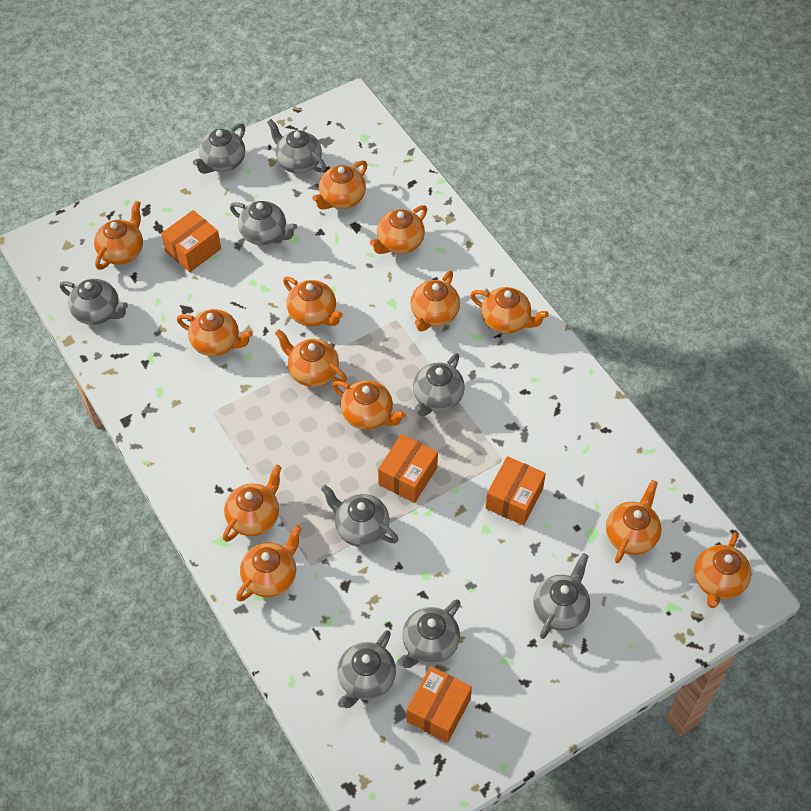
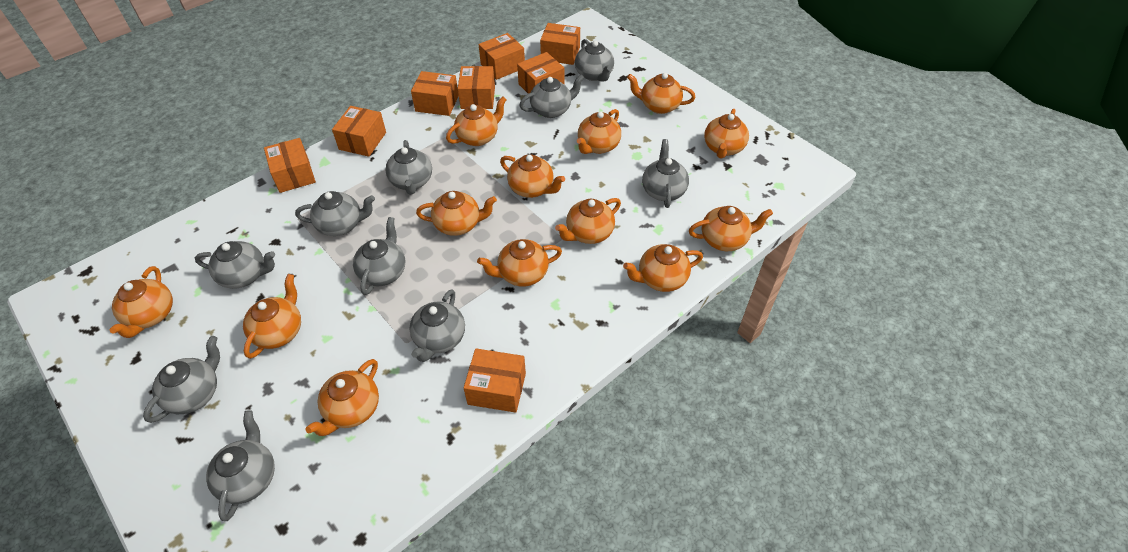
grey teapot: [60,279,128,325] [193,123,245,174] [230,201,297,245] [267,119,326,173] [321,485,399,547] [338,630,396,708] [397,599,460,668] [413,353,465,416] [533,553,590,639] = 9 -> [143,336,220,423] [195,241,275,289] [206,410,275,521] [295,191,375,236] [353,217,405,295] [385,140,432,195] [409,289,465,362] [519,74,584,118] [575,39,614,82] [642,139,689,208] = 10
orange box: [161,210,221,272] [378,434,438,503] [407,666,472,743] [485,456,546,525] = 4 -> [264,138,316,193] [332,106,386,157] [411,71,459,116] [458,66,495,109] [464,349,526,413] [479,33,525,80] [517,52,564,94] [540,23,580,65] = 8

